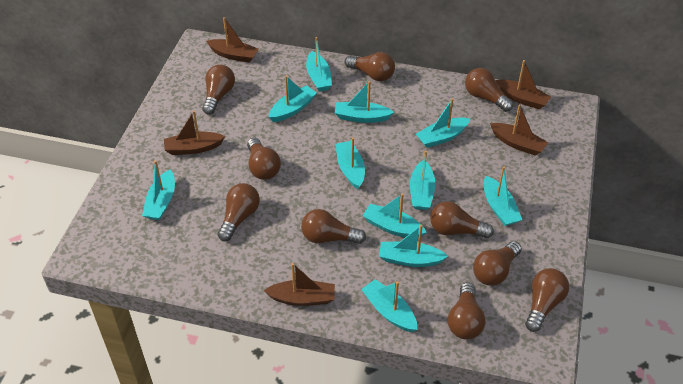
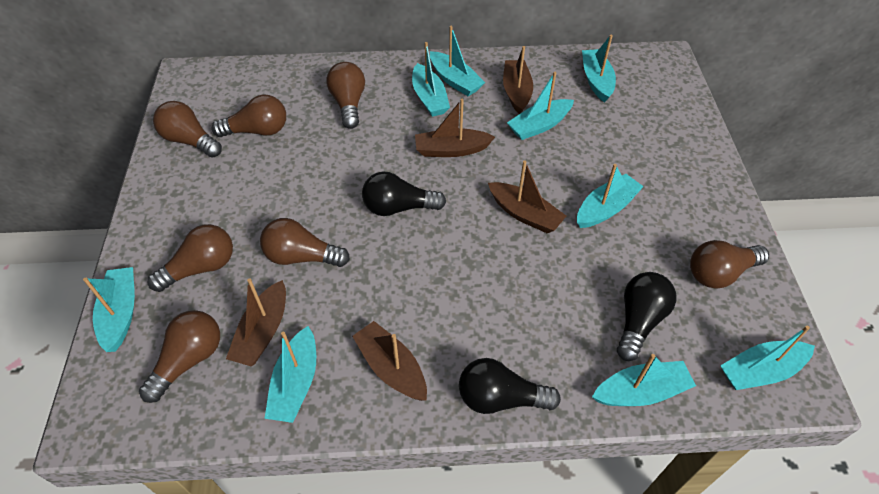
black light bulb: none = 0 -> [362,171,446,216] [459,358,561,414] [617,272,676,361] = 3
brown light bulb: [202,65,235,115] [218,183,260,241] [247,137,281,180] [301,209,366,244] [345,52,395,81] [430,201,494,238] [448,282,486,340] [465,68,513,112] [473,241,522,286] [525,268,569,332] = 10 -> [139,310,220,403] [148,224,233,292] [153,101,222,158] [212,94,286,137] [260,218,350,267] [326,62,365,129] [690,240,769,289] = 7
turquoise boat: [142,161,175,220] [269,75,317,122] [306,37,332,91] [335,81,394,123] [335,137,365,189] [361,279,417,332] [363,194,427,238] [379,225,448,267] [410,151,436,210] [416,98,470,148] [484,166,522,226] = 11 -> [83,267,135,352] [264,326,316,423] [412,42,450,117] [430,26,485,96] [507,72,574,140] [577,164,644,228] [582,35,616,103] [592,354,696,406] [720,326,815,390] = 9

